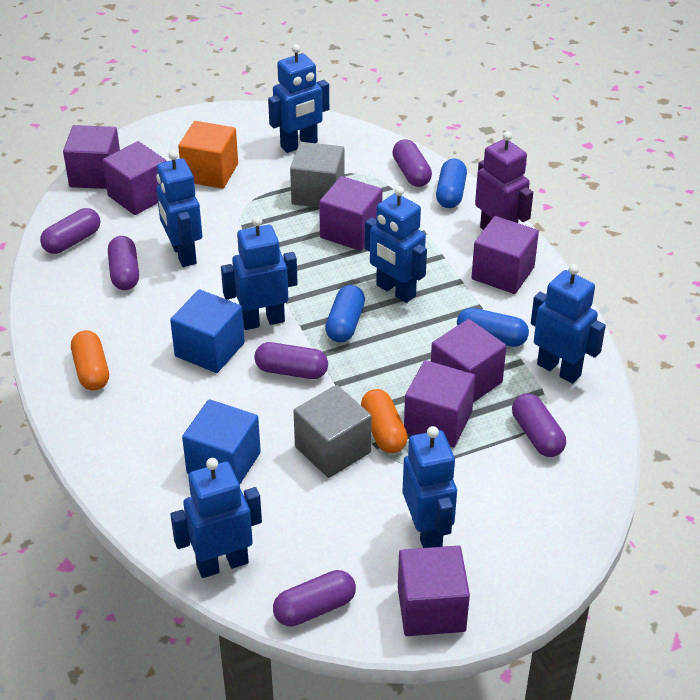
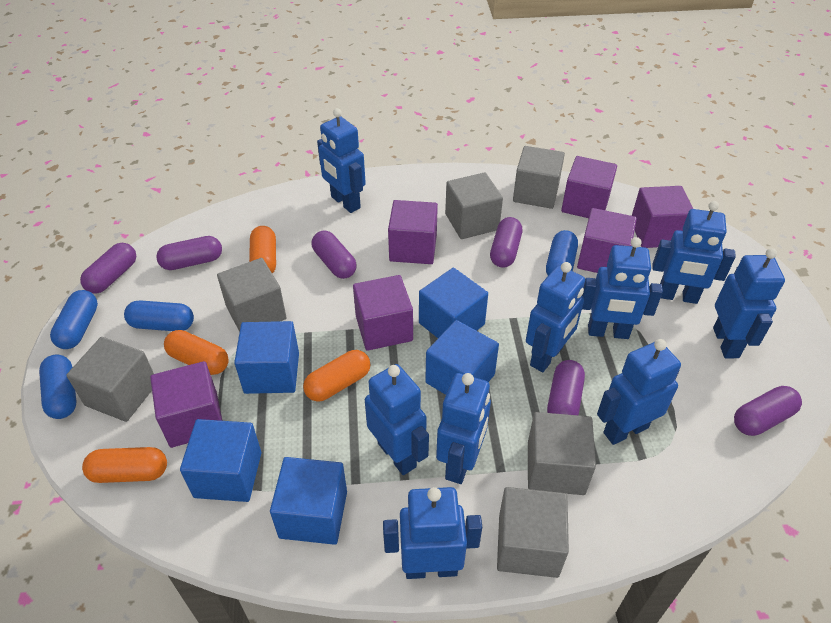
blue capsule: [325,285,365,343] [436,159,467,208] [457,308,529,347] = 3 -> [39,355,77,419] [50,290,98,349] [124,300,194,331] [546,230,578,275] = 4
blue cube: [170,289,245,373] [182,399,261,484] = 2 -> [180,419,261,502] [234,321,299,394] [270,457,347,545] [419,268,488,338] [425,320,499,395] = 5
blue robot: [156,150,202,267] [170,458,262,578] [221,216,298,330] [268,44,329,153] [365,186,427,303] [403,426,457,548] [531,264,606,383] = 7 -> [317,108,366,213] [365,364,429,475] [383,487,482,579] [436,373,491,484] [526,262,585,372] [582,237,663,339] [597,339,681,445] [653,201,736,304] [713,248,785,358] = 9
grey cube: [290,142,345,208] [293,385,372,478] = 2 -> [66,337,154,422] [217,258,286,332] [445,172,503,239] [497,487,569,578] [513,146,565,209] [528,412,596,495] = 6
orange capsule: [71,330,109,391] [361,389,408,453] = 2 -> [82,447,167,483] [164,330,229,375] [249,226,276,274] [303,350,371,402] = 4
orange cube: [178,121,238,189] = 1 -> none = 0
purple cube: [63,125,120,189] [102,141,167,215] [319,176,383,251] [398,546,470,636] [404,360,475,448] [431,319,507,403] [471,216,539,294] = 7 -> [150,361,222,448] [353,275,413,351] [388,200,438,264] [561,156,617,218] [577,208,637,273] [632,186,693,248] = 6
purple robot: [475,131,533,230] = 1 -> none = 0

